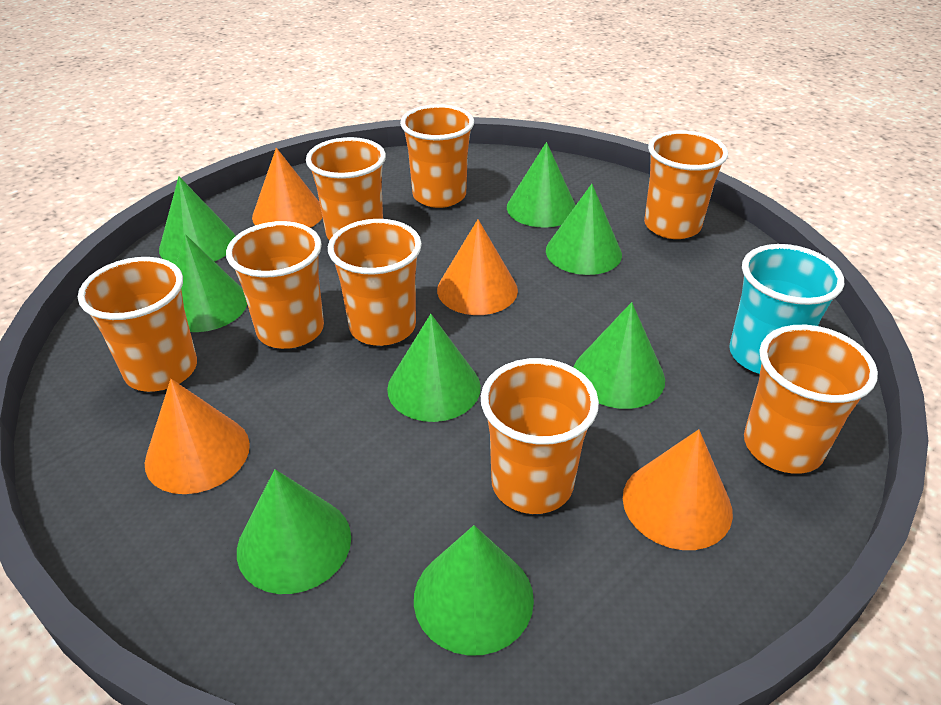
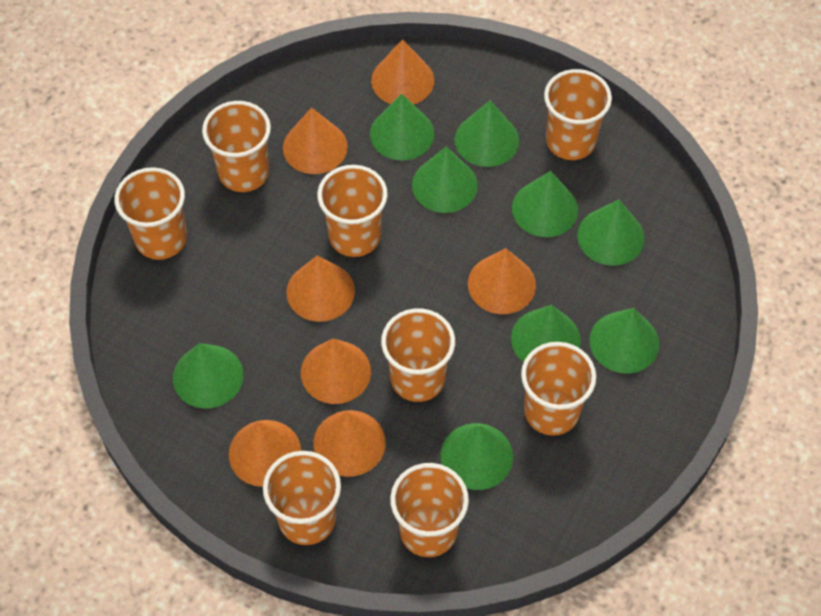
green cone: [159,176,235,265] [176,234,247,332] [237,469,351,594] [387,314,481,422] [414,525,534,656] [507,142,576,228] [546,184,622,275] [574,302,665,409] = 8 -> [173,343,243,409] [370,94,434,160] [412,146,478,213] [441,423,513,490] [455,100,519,167] [511,305,581,363] [512,171,578,237] [577,199,645,266] [590,308,659,374] = 9
orange cone: [145,379,250,494] [252,148,323,228] [437,219,518,315] [623,429,733,550] = 4 -> [229,420,301,487] [283,107,348,174] [286,256,355,322] [301,339,371,404] [313,410,386,477] [371,39,434,105] [468,248,536,314] = 7
turquoise cup: [729,244,844,374] = 1 -> none = 0

